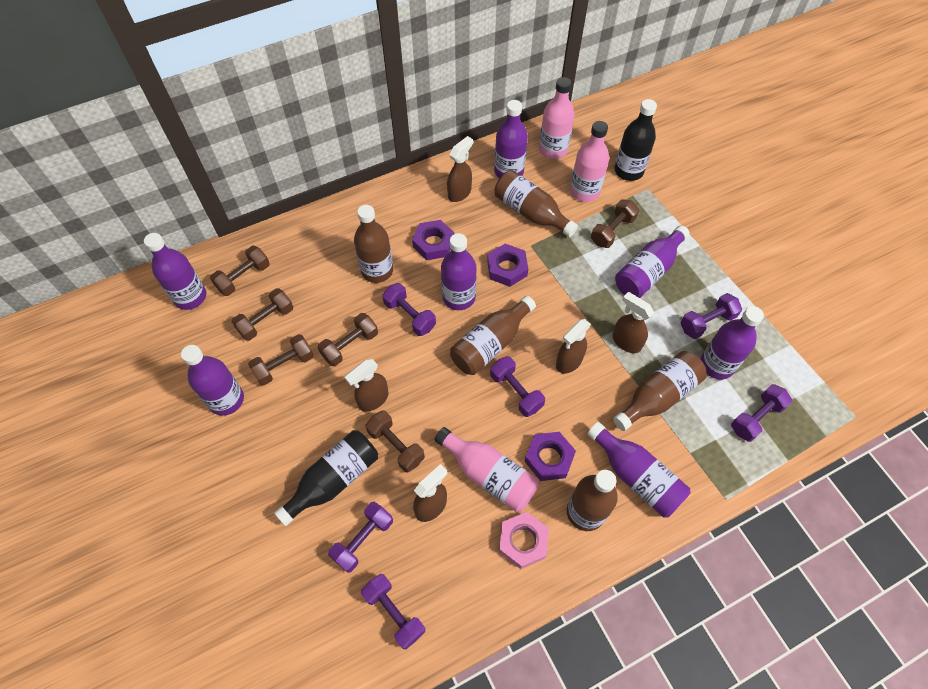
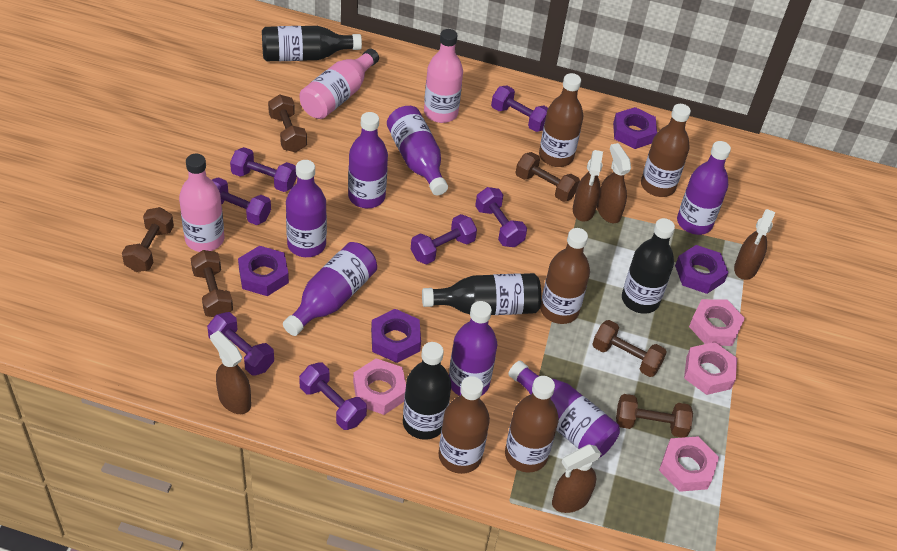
black bottle: [274,430,378,526] [615,99,657,181] = 2 -> [262,26,362,61] [403,342,451,440] [422,273,541,315] [622,218,675,314] = 4
pink nut: [499,512,549,569] = 1 -> [353,358,406,415] [659,436,719,492] [684,342,737,395] [689,299,745,346] = 4
purple dumbbell: [328,502,393,573] [361,574,425,649] [382,283,436,336] [490,356,545,417] [681,293,742,339] [731,384,792,442] = 6 -> [207,312,274,376] [212,177,271,225] [230,147,297,192] [299,362,367,430] [411,214,477,264] [475,187,527,247] [491,85,548,132] = 7
purple nut: [412,220,455,260] [487,244,528,287] [524,432,576,481] = 3 -> [238,246,289,296] [371,309,421,363] [613,107,657,149] [675,245,729,294] = 4

